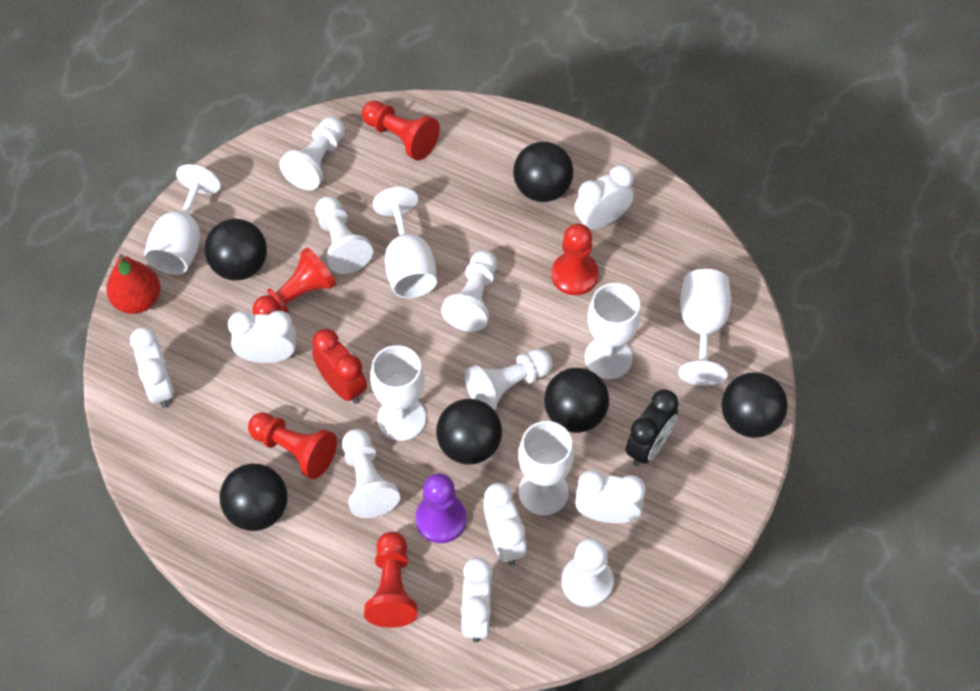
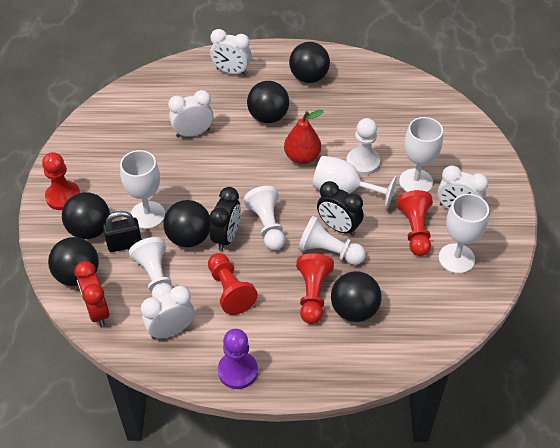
black clock: [625,389,679,466] = 1 -> [209,187,241,251] [317,181,364,236] = 2
black padlock: none = 0 -> [103,211,142,252] = 1
red pawn: [248,412,337,479] [253,247,337,315] [362,100,440,160] [364,532,417,628] [551,224,599,295] = 5 -> [42,152,80,210] [208,253,258,315] [296,253,334,324] [396,190,433,256] = 4
white clock: [130,327,174,408] [228,311,296,363] [461,557,493,642] [483,483,526,565] [574,165,634,229] [575,470,646,523] = 6 -> [141,286,195,339] [168,90,214,138] [210,29,252,75] [437,165,489,209] = 4
white goblet: [144,164,221,275] [370,345,426,441] [372,187,437,298] [518,421,574,515] [585,283,641,379] [678,269,731,386] = 6 -> [120,150,165,229] [313,156,397,210] [399,117,443,192] [439,194,489,274] = 4
white pawn: [279,117,345,190] [315,196,373,274] [342,429,400,518] [441,250,497,332] [464,349,553,410] [561,538,614,607] = 6 -> [129,237,173,298] [244,186,285,250] [298,216,366,265] [346,118,380,175] = 4

